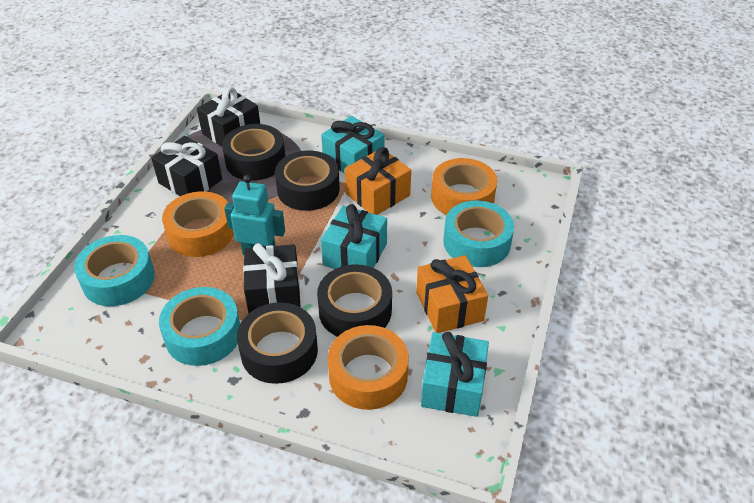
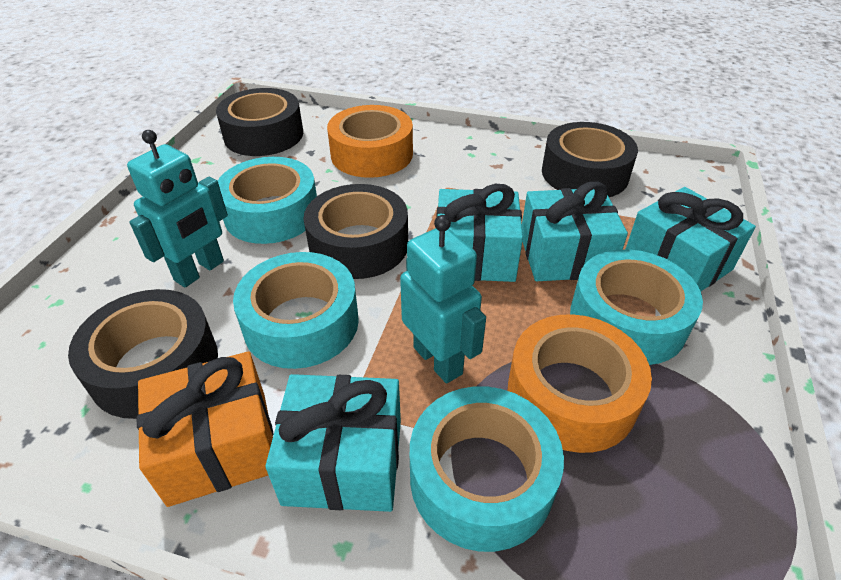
black gift: [151,136,222,196] [197,87,260,147] [243,243,300,313] = 3 -> none = 0
orange gift: [345,147,411,215] [416,255,488,333] = 2 -> [137,352,274,507] = 1
orange tape: [162,191,234,257] [328,325,409,410] [431,158,497,215] = 3 -> [327,105,413,178] [508,314,652,453] = 2
turquoise gift: [321,116,385,173] [321,204,387,269] [421,332,489,417] = 3 -> [265,374,401,512] [437,184,523,282] [522,182,628,281] [626,187,756,291] = 4
turquoise robot: [224,175,285,255] = 1 -> [127,130,228,287] [400,215,486,384] = 2
turquoise tape: [74,235,155,306] [159,287,240,366] [443,200,514,267] = 3 -> [218,157,317,244] [233,252,359,369] [410,386,564,552] [570,249,703,365] = 4

